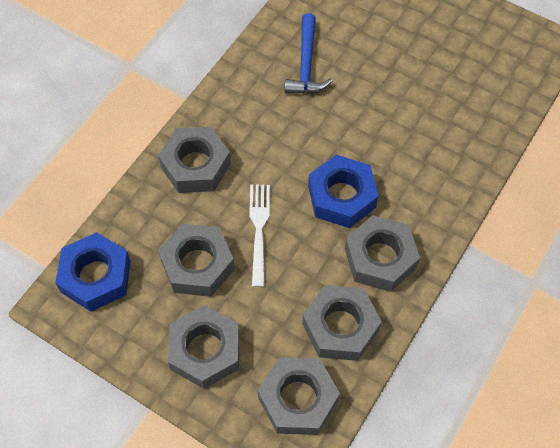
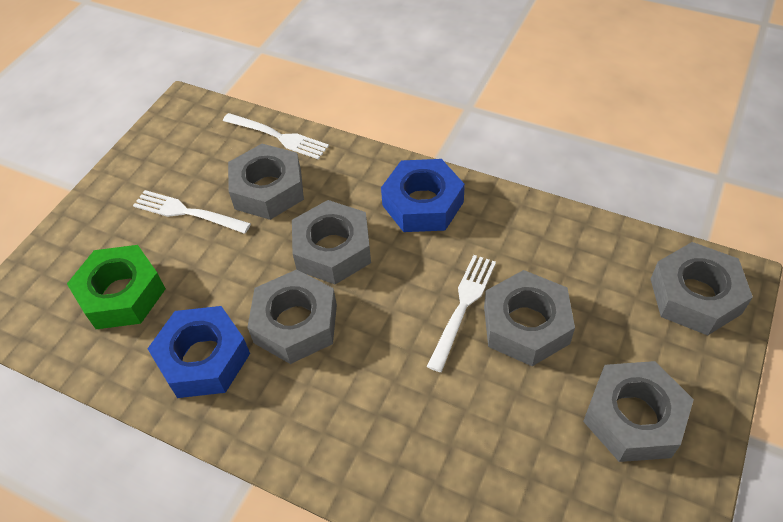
blue hammer: [285,13,332,94] = 1 -> none = 0
green nut: none = 0 -> [67,245,166,329] = 1
white fork: [249,185,270,287] = 1 -> [133,190,251,234] [223,113,329,160] [427,255,496,372] = 3

